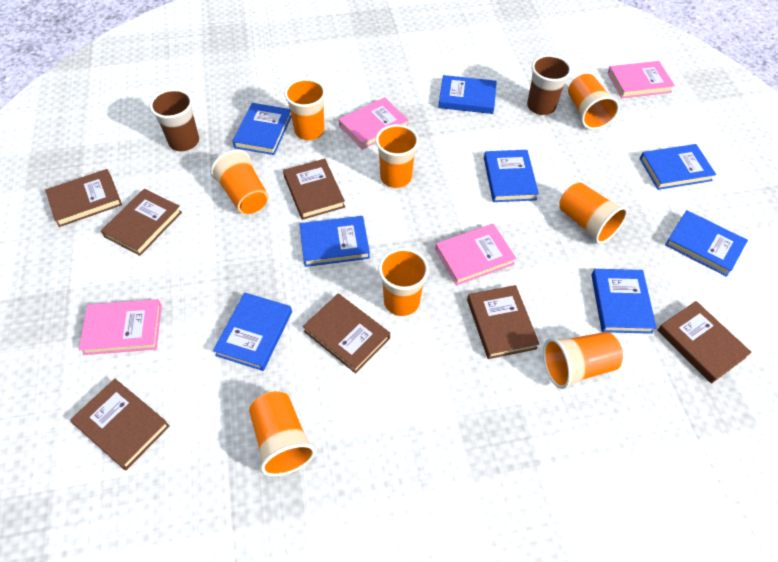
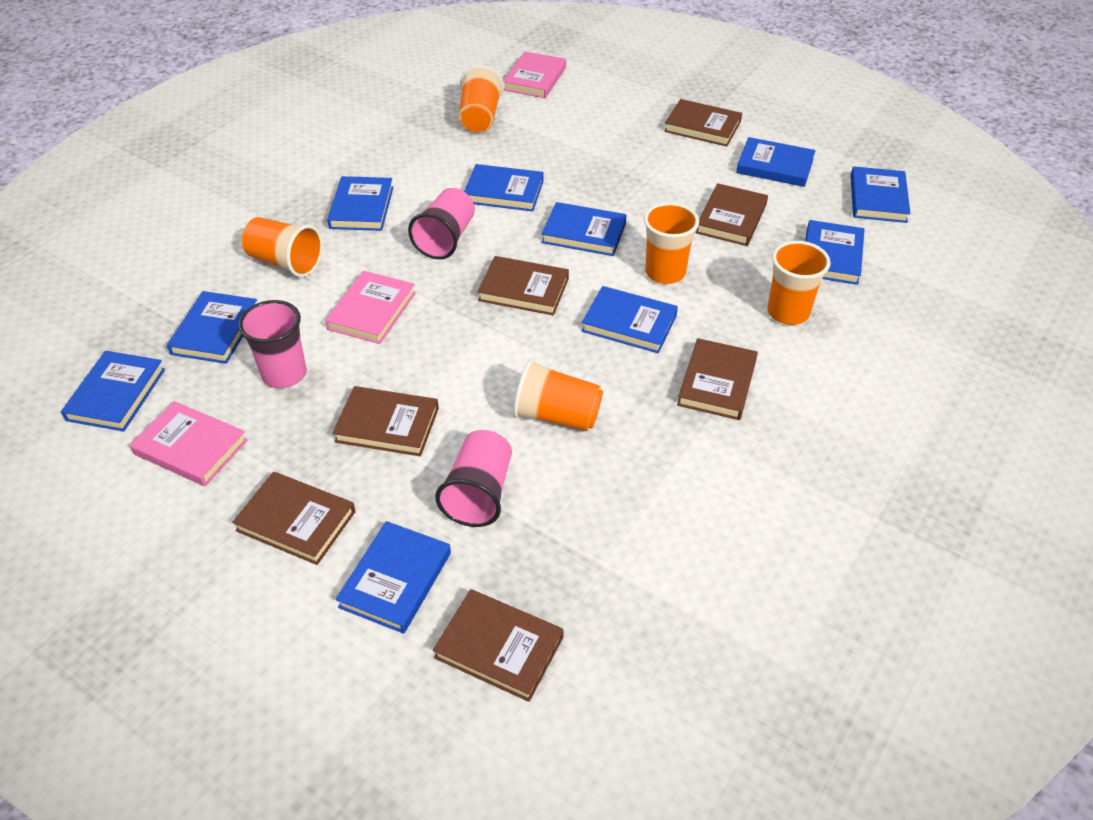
blue book: [213,292,292,371] [232,103,292,155] [299,216,370,267] [438,75,497,114] [484,150,539,202] [591,269,657,334] [640,144,716,190] [665,210,748,277] = 8 -> [61,351,165,432] [167,291,257,364] [327,176,393,231] [336,521,451,634] [464,164,544,212] [541,202,627,256] [582,286,678,353] [736,137,815,187] [805,220,865,285] [851,166,911,223] = 10
brown cup: [150,89,199,151] [527,55,572,115] = 2 -> none = 0
orange cup: [211,150,268,214] [249,391,316,477] [284,78,326,140] [375,124,419,188] [378,248,429,316] [543,332,623,389] [559,182,628,244] [568,74,620,130] = 8 -> [242,217,323,277] [459,65,504,132] [513,359,603,431] [644,202,699,284] [767,241,831,325] = 5
pink book: [79,299,162,355] [339,97,409,150] [435,224,516,285] [608,61,675,98] = 4 -> [130,401,248,486] [325,271,416,344] [503,52,566,98] = 3
pink cup: none = 0 -> [238,300,307,388] [408,188,475,259] [435,430,512,527] = 3

